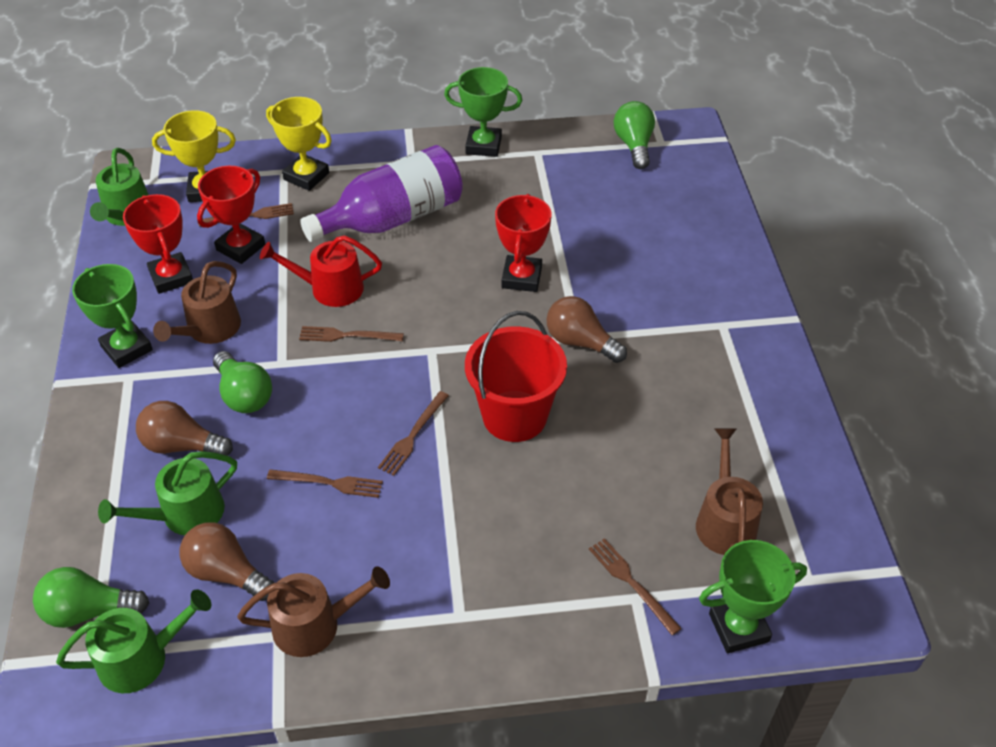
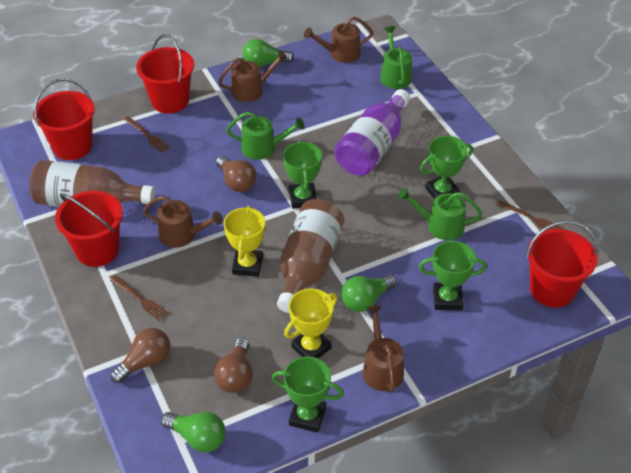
brown bottle: none = 0 -> [29,160,155,207] [277,199,344,313] = 2
brown fork: [198,203,294,226] [267,469,383,498] [299,326,404,342] [378,391,449,476] [589,538,682,635] = 5 -> [110,275,169,321] [123,116,170,153] [496,200,564,230] = 3
brown watering can: [153,261,241,344] [237,566,390,657] [696,428,763,555] = 3 -> [143,196,223,248] [218,50,288,102] [304,17,373,63] [363,305,404,392] = 4
green trophy: [72,264,153,368] [444,67,522,157] [699,540,807,653] = 3 -> [272,357,344,433] [283,141,322,209] [419,241,487,310] [420,136,473,199] = 4
red bucket: [465,311,567,442] = 1 -> [33,79,95,160] [55,191,123,267] [136,34,194,114] [526,221,598,308] = 4
red trophy: [123,194,193,294] [197,166,265,264] [495,194,552,292] = 3 -> none = 0
red watering can: [260,235,382,307] = 1 -> none = 0

